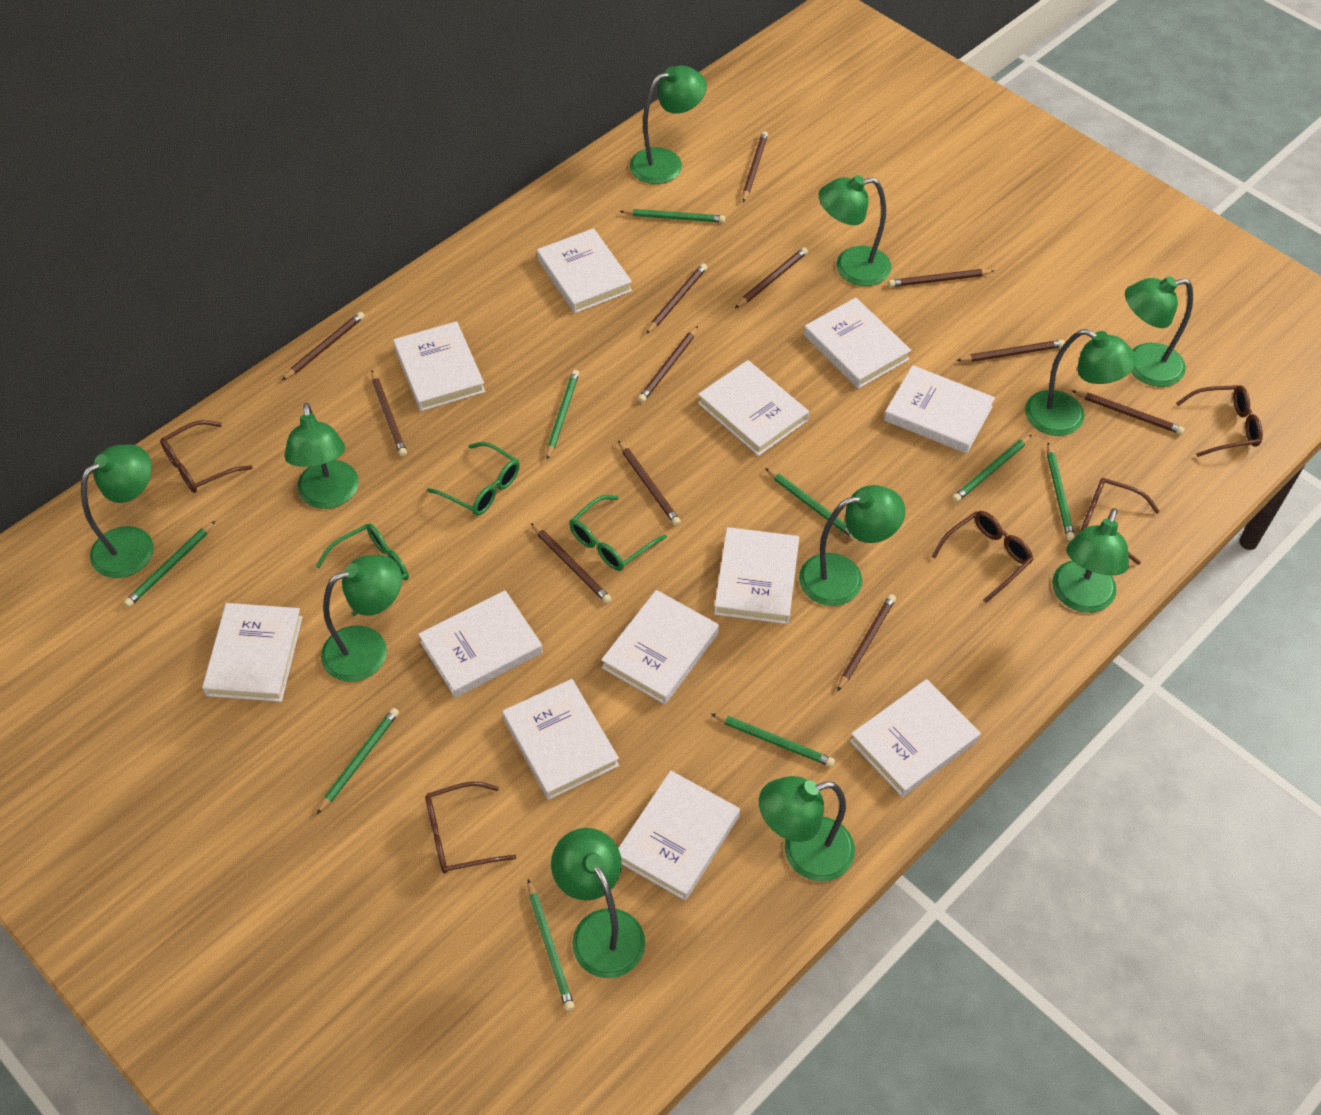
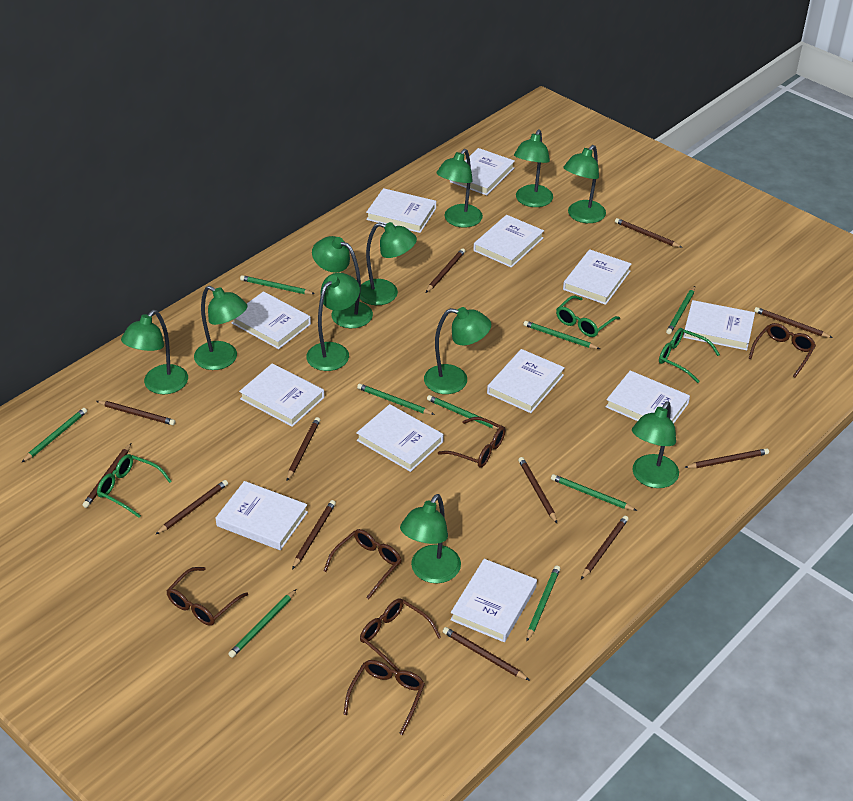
brown glasses: [160,420,253,493] [425,782,516,873] [931,511,1033,603] [1080,478,1160,565] [1176,385,1263,457] = 5 -> [166,567,248,626] [324,529,401,599] [343,660,425,735] [360,599,441,672] [438,417,505,468] [748,323,816,378] = 6

